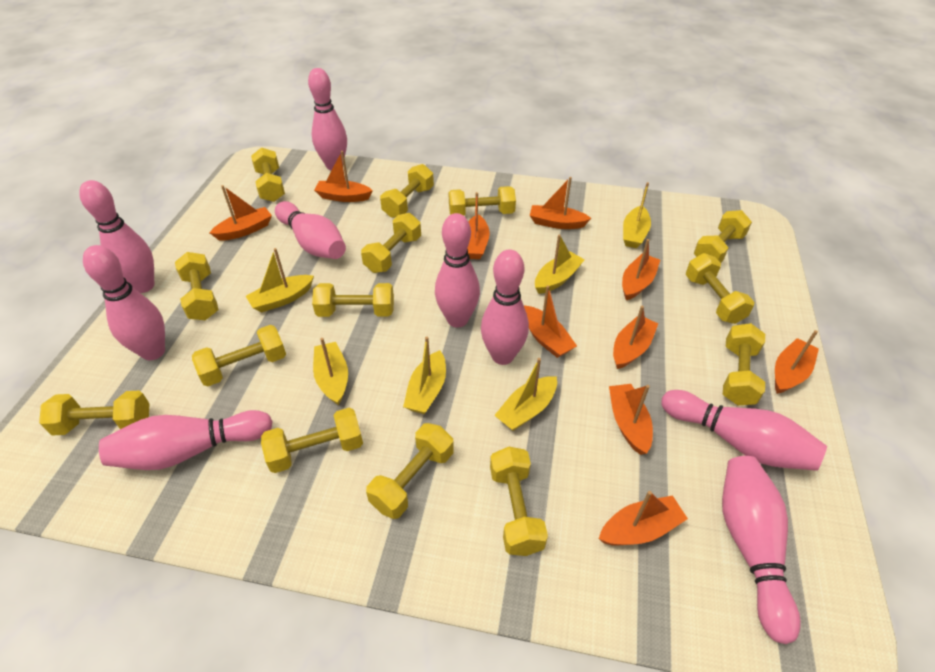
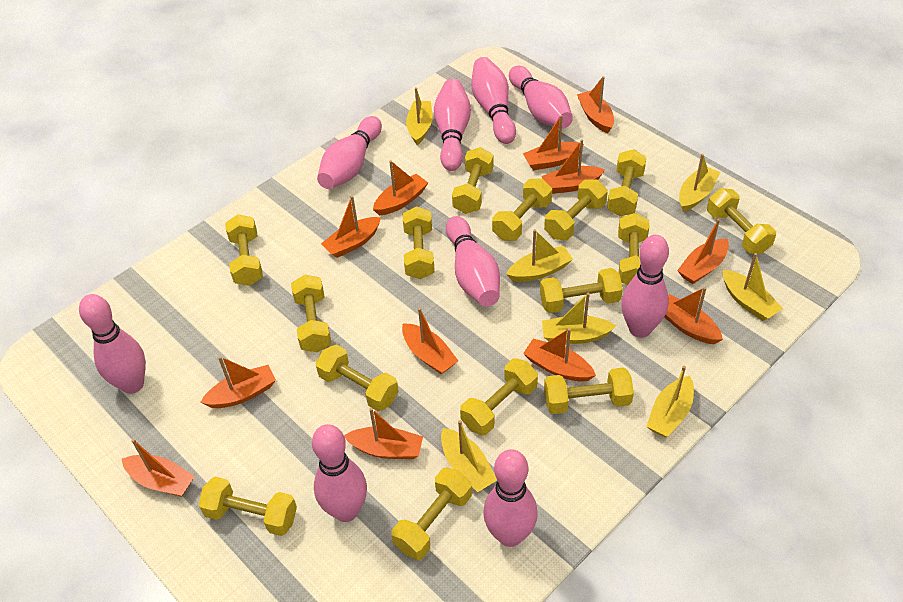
orange boat: [210,185,272,241] [314,151,373,202] [467,192,490,259] [524,286,577,358] [530,177,591,229] [599,491,688,546] [609,384,653,455] [613,306,658,369] [622,239,660,300] [775,330,819,394] = 10 -> [122,439,195,497] [200,356,276,408] [321,196,381,258] [344,408,423,459] [373,160,428,215] [402,308,458,374] [523,115,584,170] [523,328,596,382] [542,139,605,194] [577,76,614,133] [664,287,723,344] [677,219,729,284] = 12
yellow boat: [246,248,314,313] [313,338,348,405] [403,337,446,414] [494,358,557,431] [535,234,585,294] [623,182,651,248] = 6 -> [406,87,433,145] [441,420,497,492] [506,229,573,282] [542,292,616,344] [646,366,694,437] [679,154,720,212] [723,253,783,321] = 7
yellow dumbbell: [39,391,150,436] [175,252,219,320] [192,325,286,386] [251,148,285,202] [261,408,363,473] [312,283,394,317] [361,213,421,273] [366,423,454,519] [380,164,434,218] [448,186,516,216] [490,447,548,556] [686,253,754,324] [694,210,752,263] [723,323,765,405] = 14 -> [198,477,297,536] [225,214,263,286] [291,275,331,352] [316,345,399,411] [392,468,472,560] [403,206,435,279] [452,147,493,214] [460,359,538,435] [492,178,552,241] [540,268,623,313] [544,179,608,240] [544,368,634,414] [607,149,647,216] [618,213,649,285] [707,188,776,254] = 15

